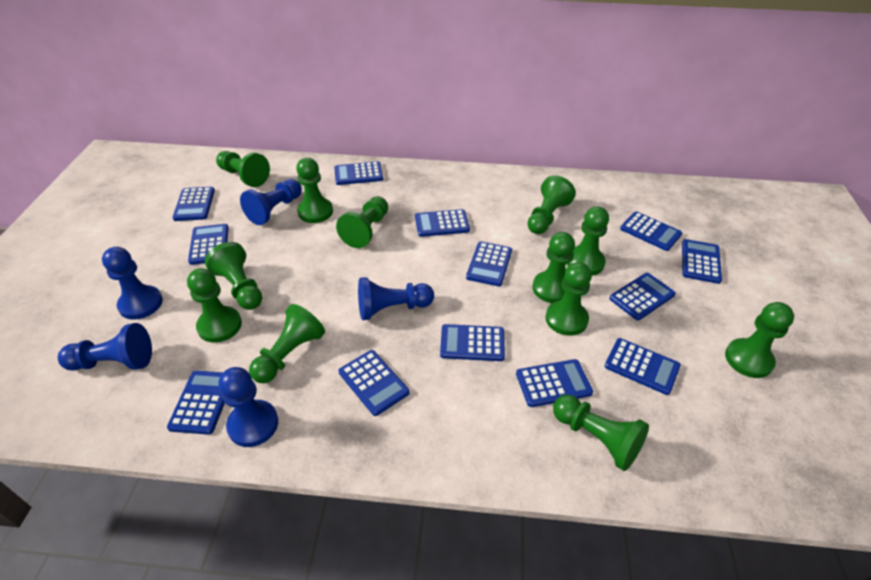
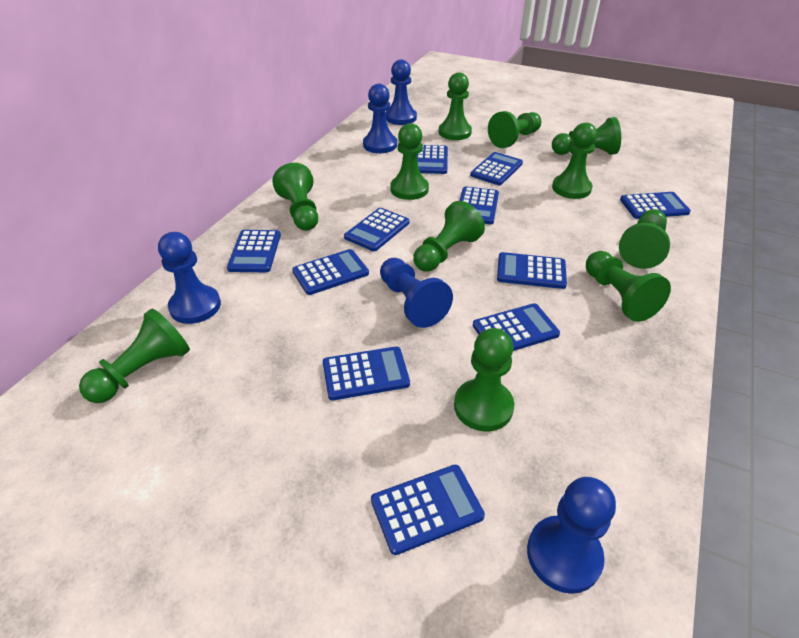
blue calculator: [167,371,225,435] [172,187,215,221] [188,224,229,265] [334,161,383,185] [339,350,410,416] [415,209,470,237] [440,324,505,361] [466,241,512,286] [516,359,593,407] [605,338,681,395] [609,273,676,321] [620,211,682,251] [682,239,722,284] = 13 -> [227,230,281,272] [292,249,369,295] [323,346,410,400] [344,208,409,251] [371,465,485,555] [417,145,448,174] [459,186,499,224] [470,152,523,185] [473,303,560,351] [497,252,567,289] [620,192,691,219] = 11
green pawn: [187,268,242,343] [205,242,262,310] [216,151,270,187] [249,304,325,383] [296,158,333,223] [336,196,388,248] [527,175,576,234] [532,232,575,303] [546,262,592,336] [553,395,649,471] [567,206,609,276] [725,302,794,378] = 12 -> [79,308,190,403] [272,163,318,231] [390,123,429,200] [413,201,485,271] [439,72,472,140] [454,328,514,431] [488,111,541,148] [552,117,621,155] [552,122,597,199] [586,251,671,322] [619,209,670,269] = 11

